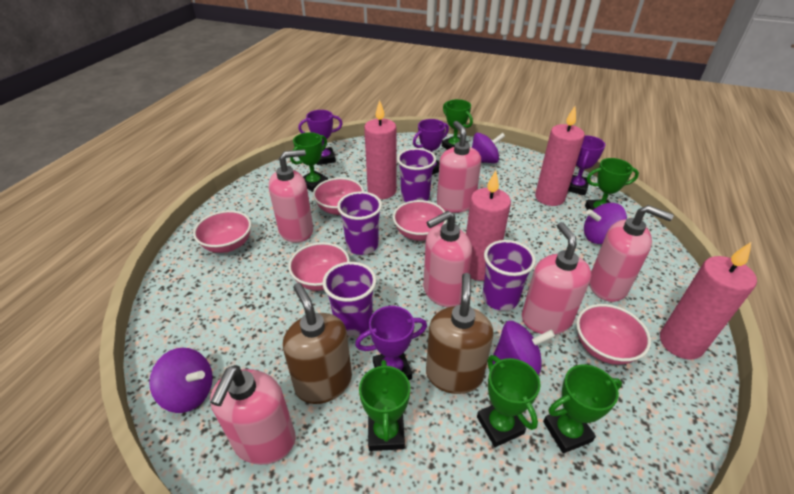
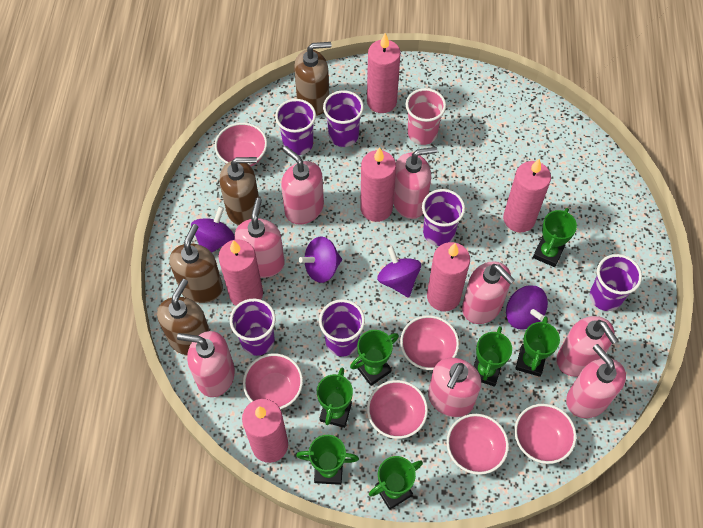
brown soap dispenser: [283,283,352,404] [426,273,494,394] = 2 -> [157,279,210,355] [169,224,223,303] [220,157,260,226] [294,42,331,116] = 4
green trophy: [290,132,328,192] [359,360,410,451] [442,99,473,150] [477,355,540,447] [543,364,622,453] [585,158,639,211] = 6 -> [296,435,359,485] [317,368,353,428] [350,330,399,386] [369,456,423,510] [474,326,512,387] [515,316,560,377] [533,208,577,267] = 7
pink bowl: [193,210,251,253] [288,242,350,291] [313,178,364,215] [393,200,447,241] [576,304,651,365] = 5 -> [215,123,267,167] [243,353,303,409] [367,380,428,439] [400,315,459,370] [447,414,509,475] [514,404,576,464] = 6
pink candle: [364,100,396,199] [466,170,511,281] [535,106,585,206] [660,242,757,360] = 4 -> [218,239,263,306] [242,399,288,463] [360,147,396,222] [367,33,401,113] [427,242,470,311] [503,159,551,232] = 6
pink cup: none = 0 -> [406,88,446,145] = 1
pink soap dispenser: [210,365,296,465] [269,149,313,243] [423,211,472,307] [437,121,481,213] [522,222,591,335] [589,205,674,302] = 6 -> [177,331,235,397] [235,198,285,278] [281,146,324,225] [393,147,438,219] [428,358,481,417] [462,261,515,324] [556,316,618,377] [566,344,626,418] = 8
purple cup: [322,262,376,336] [337,192,382,255] [397,148,436,202] [482,240,536,311] = 4 -> [230,299,276,356] [275,99,316,155] [319,299,365,356] [323,90,364,147] [422,189,465,246] [590,254,642,311] = 6
purple trophy: [298,110,343,165] [355,306,427,380] [413,119,449,175] [568,135,605,195] = 4 -> none = 0

